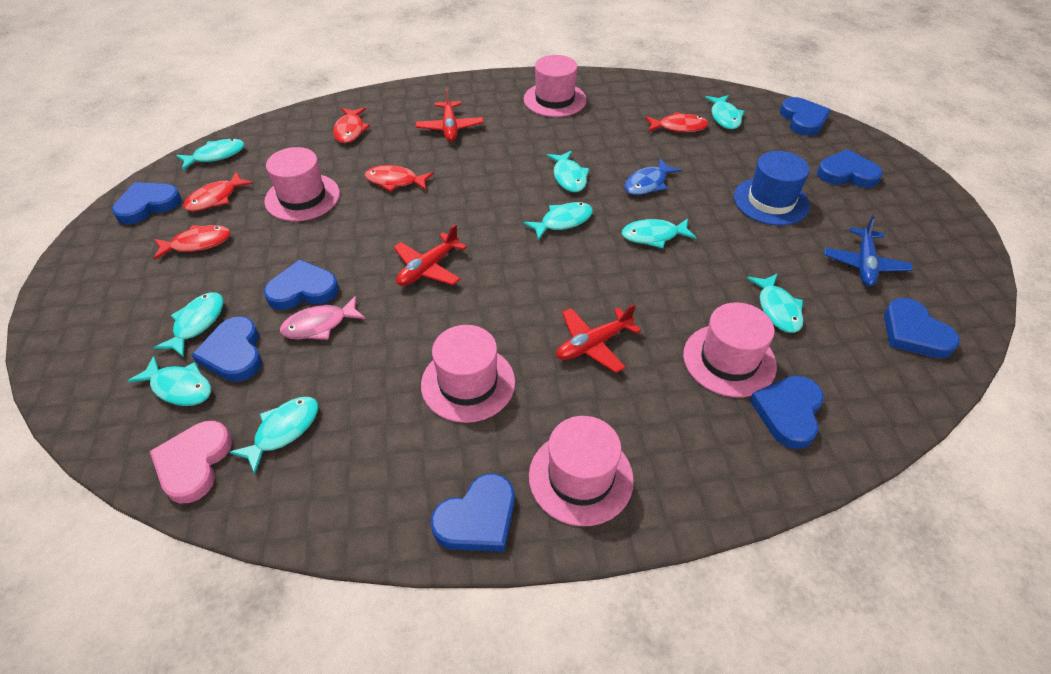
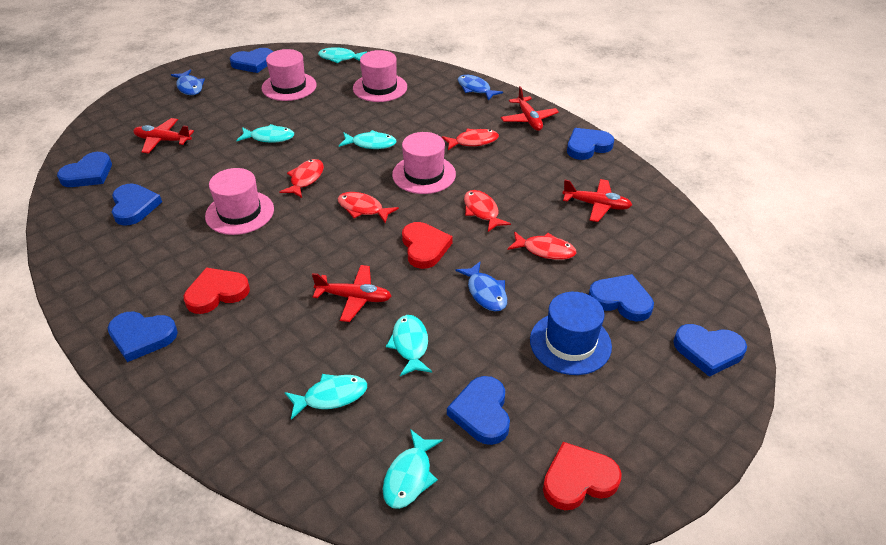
blue fish: [624,158,681,195] = 1 -> [171,69,205,95] [455,261,507,312] [458,75,503,101] = 3
blue plane: [824,215,913,286] = 1 -> none = 0
pink fish: [280,296,366,339] = 1 -> none = 0
pink hat: [264,147,340,221] [421,325,515,423] [524,55,587,117] [529,416,634,526] [683,302,777,397] = 5 -> [205,168,274,235] [262,49,317,101] [353,50,407,102] [392,132,456,194] = 4
pink heart: [150,421,232,504] = 1 -> none = 0
red heart: none = 0 -> [184,267,250,314] [402,222,453,269] [543,442,622,510] = 3
red plane: [394,224,467,286] [416,88,484,142] [556,304,641,373] = 3 -> [133,118,194,153] [312,265,392,322] [501,86,559,131] [562,179,632,222] = 4
turquoise fish: [127,356,211,406] [153,292,223,357] [176,139,244,170] [229,397,318,474] [523,202,593,240] [546,151,589,192] [622,218,696,248] [705,95,745,129] [747,273,803,333] = 9 -> [237,124,294,143] [285,374,367,420] [318,47,367,63] [339,130,397,149] [383,429,443,509] [386,315,432,376] = 6

